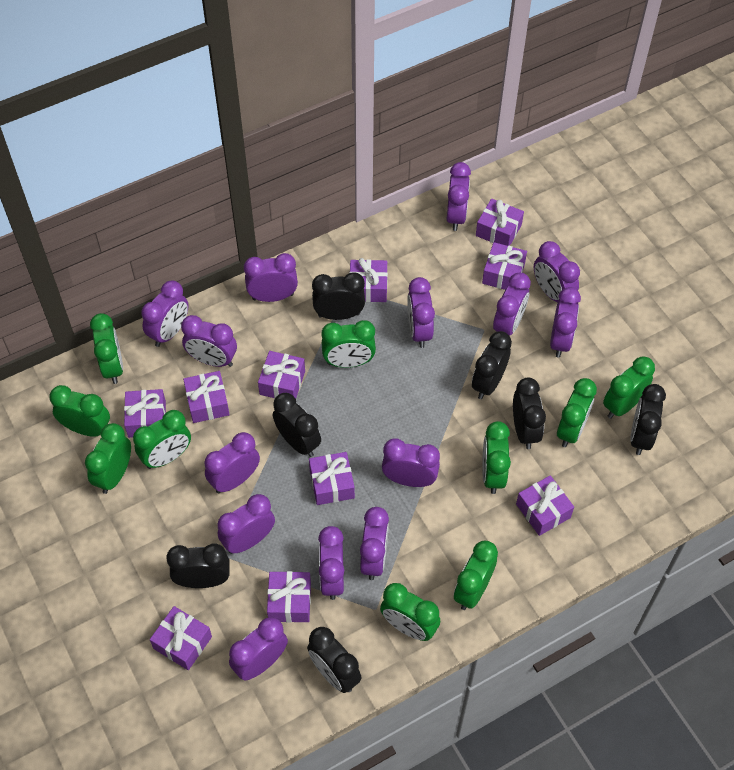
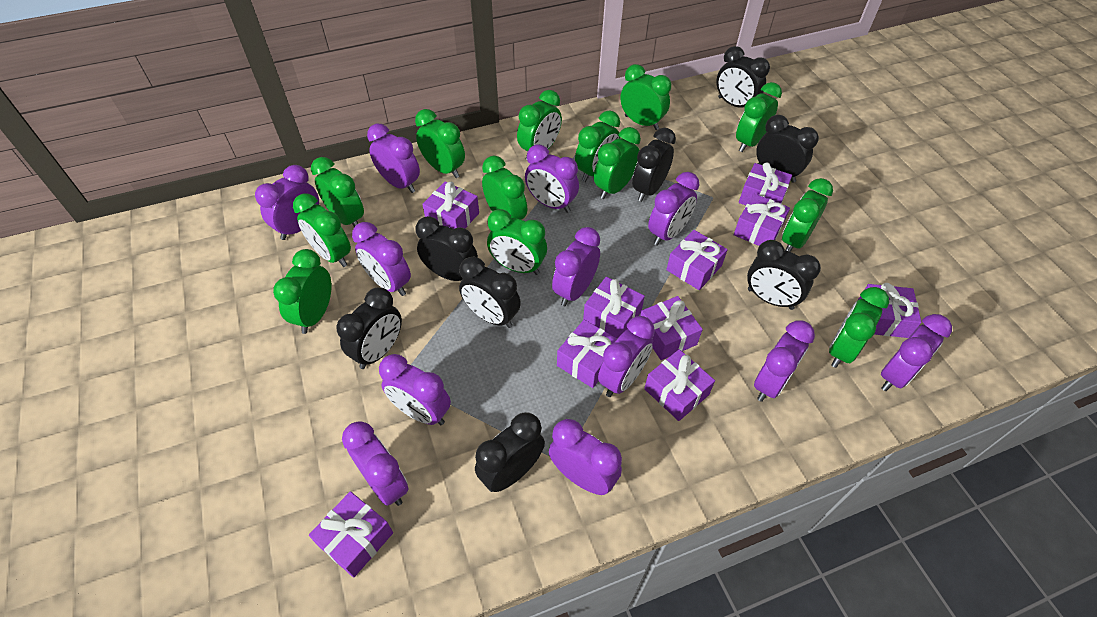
black clock: [166,543,229,588] [273,393,321,457] [307,627,361,693] [312,272,365,320] [472,331,512,399] [513,377,546,449] [630,384,666,455] = 7 -> [337,287,402,369] [415,216,478,281] [459,257,521,328] [475,412,545,492] [632,128,676,202] [716,46,770,107] [747,240,821,310] [756,115,819,183] = 8
green clock: [50,385,110,437] [85,423,131,494] [90,313,123,384] [133,410,191,469] [321,320,376,368] [380,583,440,641] [454,540,498,610] [482,421,511,494] [557,378,597,447] [603,356,655,419] = 10 -> [273,249,332,334] [293,193,351,267] [311,157,364,227] [415,109,465,178] [482,156,527,220] [487,209,547,275] [517,90,562,160] [575,110,620,182] [594,127,641,199] [620,64,671,130] [736,82,782,152] [782,178,833,252] [829,287,889,368] = 13
purple clock: [141,281,188,347] [181,315,237,367] [204,432,260,493] [218,494,275,554] [229,617,288,680] [244,253,298,302] [318,526,344,600] [360,507,389,580] [382,438,440,487] [407,277,435,348] [447,162,471,231] [493,272,531,336] [534,241,580,302] [550,287,581,357] = 14 -> [255,165,319,240] [342,421,409,506] [352,222,411,296] [367,123,420,193] [379,354,451,425] [525,145,579,213] [549,419,622,495] [552,227,600,306] [598,316,655,397] [648,172,699,246] [754,320,815,402] [881,314,952,391] = 12

